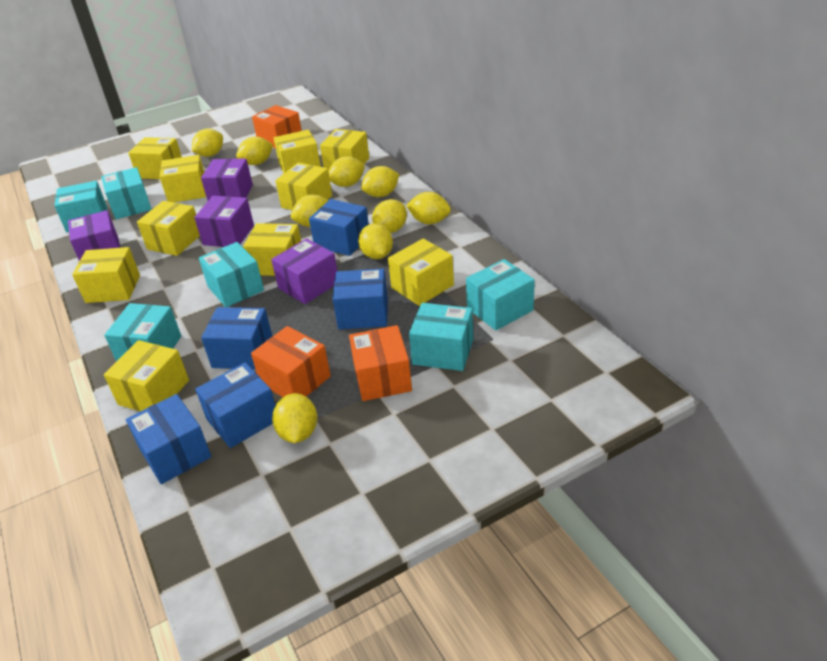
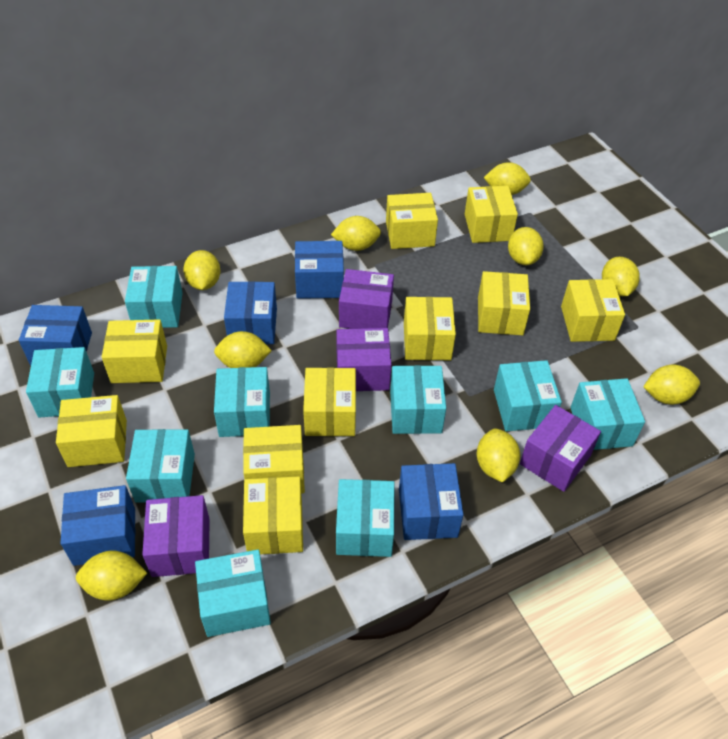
orange box: [251,326,331,397] [252,105,302,148] [349,325,412,401] = 3 -> none = 0
turquoise box: [54,181,107,232] [101,167,152,219] [104,303,181,362] [199,242,264,307] [409,303,473,371] [466,259,535,330] = 6 -> [26,347,94,417] [125,266,183,328] [126,429,195,503] [195,549,271,637] [214,367,270,437] [336,479,395,557] [390,365,446,434] [494,360,562,431] [570,378,645,450] = 9

